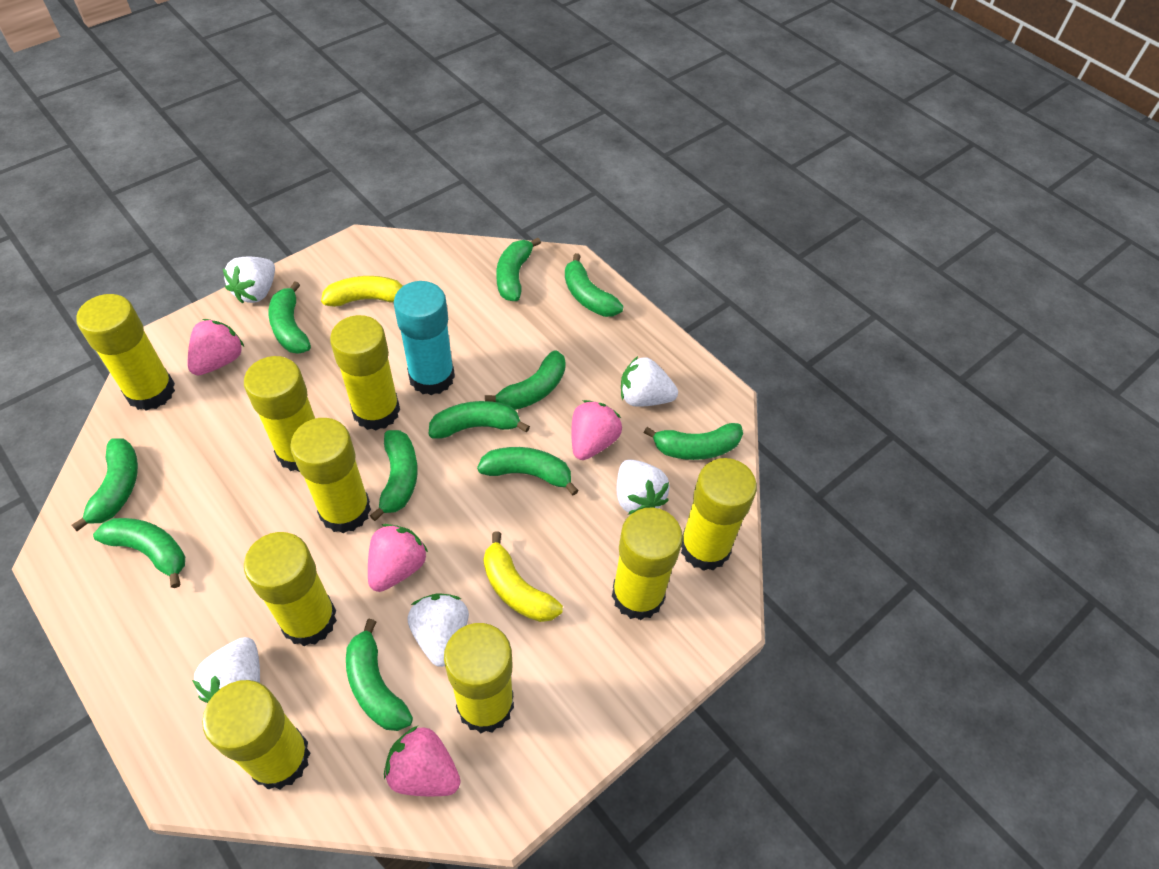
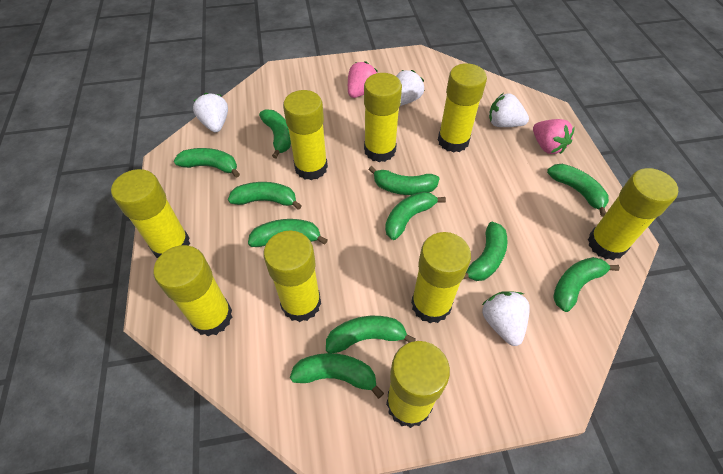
pink strawberry: [188,319,244,375] [368,524,428,592] [384,726,461,796] [571,400,622,460] = 4 -> [348,61,378,98] [533,119,575,154] = 2
turquoise glue stick: [394,281,455,395] = 1 -> none = 0
white strawberry: [192,637,260,703] [223,257,275,304] [408,593,469,667] [617,459,670,514] [621,356,678,407] = 5 -> [193,93,228,132] [396,70,425,106] [482,291,530,346] [489,93,529,127] = 4
yellow banana: [321,276,403,307] [483,532,563,622] = 2 -> none = 0

